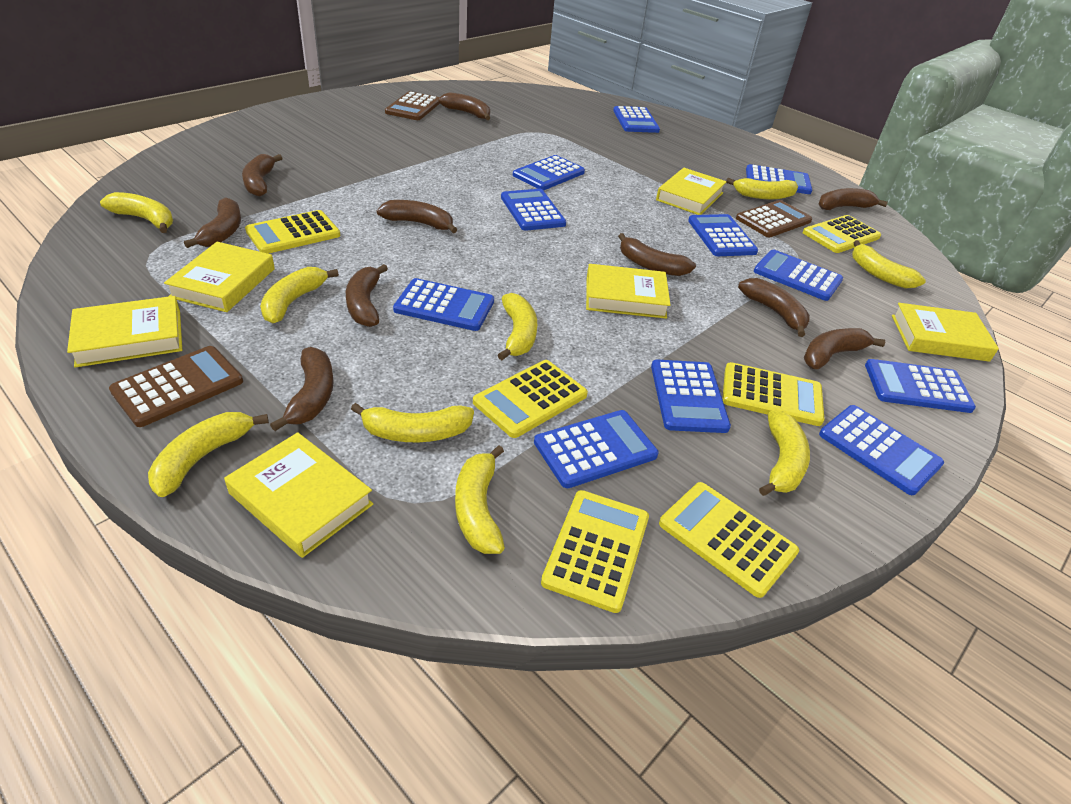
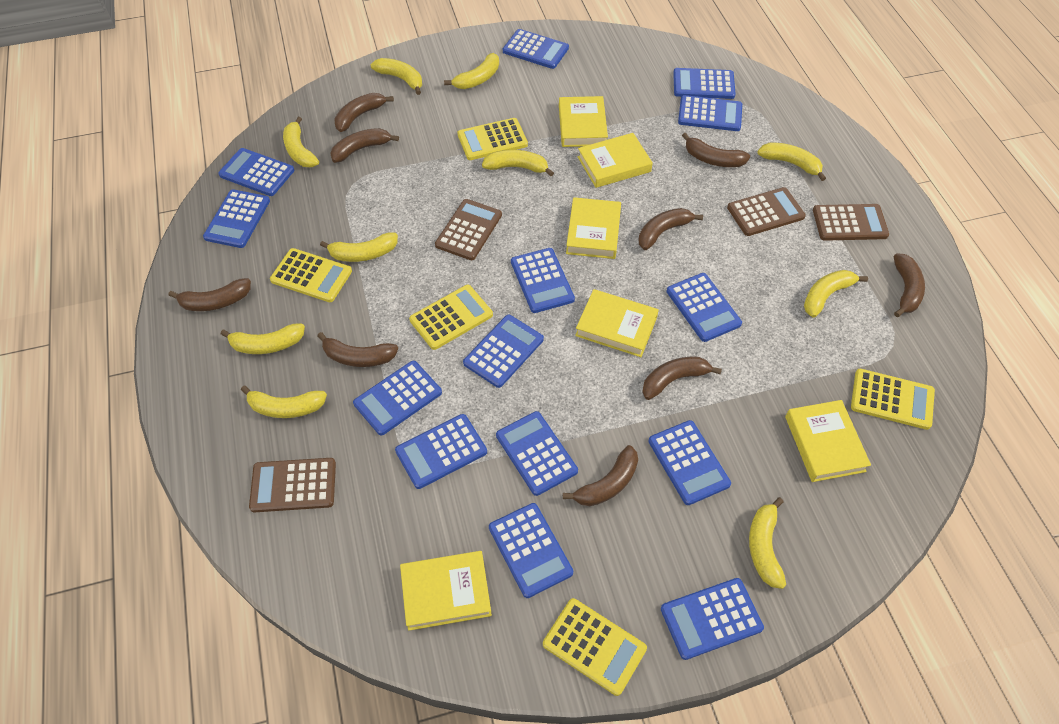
blue calculator: [393,278,494,331] [501,189,566,231] [513,155,585,190] [534,410,659,488] [613,106,660,133] [651,360,731,433] [688,214,758,256] [746,164,812,194] [754,250,843,301] [819,405,944,495] [865,359,976,413] = 11 -> [203,189,270,248] [218,148,294,196] [353,361,442,435] [395,414,487,489] [463,315,544,388] [489,503,573,598] [496,411,578,496] [503,29,569,69] [511,248,575,313] [648,420,731,505] [661,578,764,660] [667,273,742,342] [673,68,736,99] [678,95,742,131] = 14
brown banana: [184,197,241,248] [242,154,282,196] [270,347,334,431] [346,264,388,327] [376,200,457,233] [438,92,490,120] [618,233,696,276] [738,278,810,337] [804,328,885,369] [819,188,888,210] = 10 -> [169,278,251,311] [317,332,398,367] [330,128,399,163] [335,93,394,132] [563,445,638,506] [639,208,703,250] [642,357,722,400] [682,133,750,167] [894,253,925,317] = 9
brown calculator: [109,346,243,427] [385,91,440,120] [736,200,812,238] = 3 -> [249,458,336,512] [435,199,502,260] [727,187,806,236] [813,204,889,241] = 4
yellow banana: [100,192,173,233] [148,412,269,497] [260,267,339,323] [351,403,474,442] [455,445,505,554] [498,293,537,360] [726,178,798,199] [759,410,810,496] [852,240,926,289] = 9 -> [221,323,305,354] [241,386,327,418] [283,117,319,167] [320,232,398,262] [371,58,422,95] [444,53,499,89] [482,150,554,176] [749,497,786,589] [757,143,826,181] [804,270,868,318] = 10
yellow calculator: [245,210,340,254] [473,360,588,438] [541,490,649,613] [659,482,799,598] [723,362,824,426] [803,215,881,253] = 6 -> [270,248,352,302] [409,285,493,350] [457,118,528,160] [543,598,647,696] [851,369,935,430] = 5

